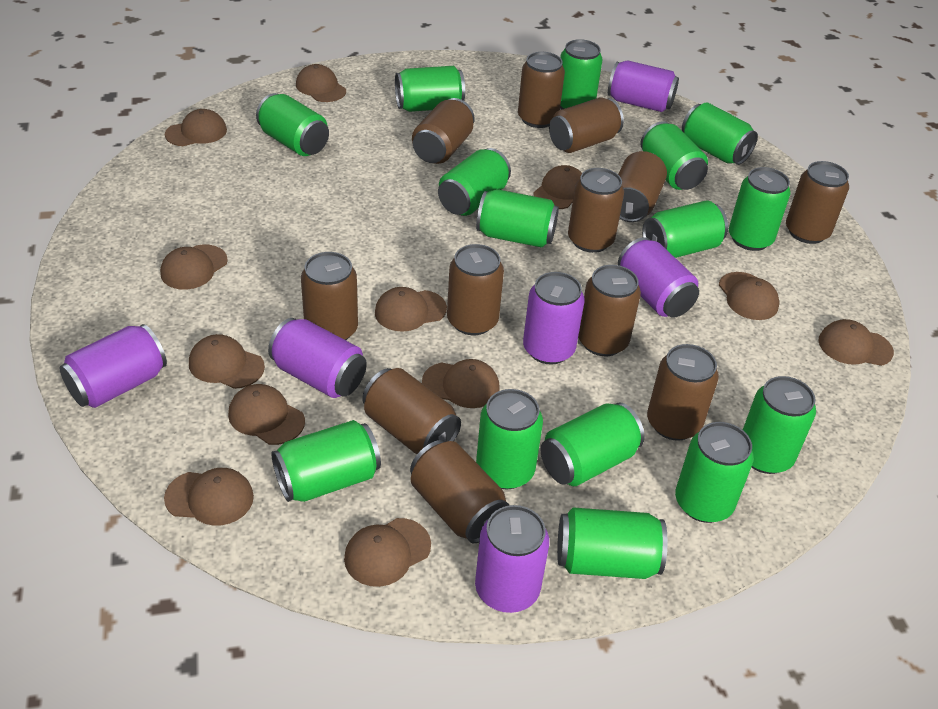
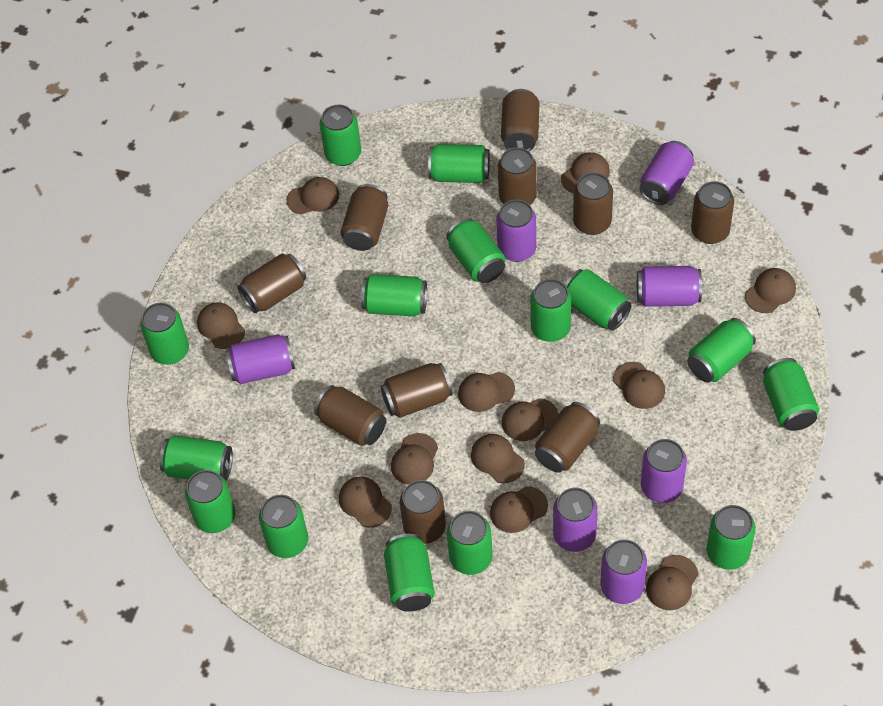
brown can: [301,252,358,340] [362,368,461,454] [410,440,510,543] [412,98,475,164] [447,244,504,335] [518,52,565,128] [549,97,624,153] [568,168,624,253] [578,265,641,356] [618,151,667,222] [647,344,719,441] [786,161,849,244] = 12 -> [237,254,306,313] [314,385,386,446] [340,184,388,251] [381,363,453,418] [400,480,446,544] [498,147,537,205] [501,89,539,151] [535,402,600,473] [573,173,613,235] [691,181,734,244] = 10
purple can: [60,324,167,408] [268,318,367,398] [475,505,549,613] [523,272,585,365] [608,60,679,112] [618,237,699,318] = 6 -> [226,334,295,384] [497,200,536,262] [553,488,598,552] [601,539,647,604] [637,266,702,307] [639,141,694,205] [641,439,687,503] = 7

